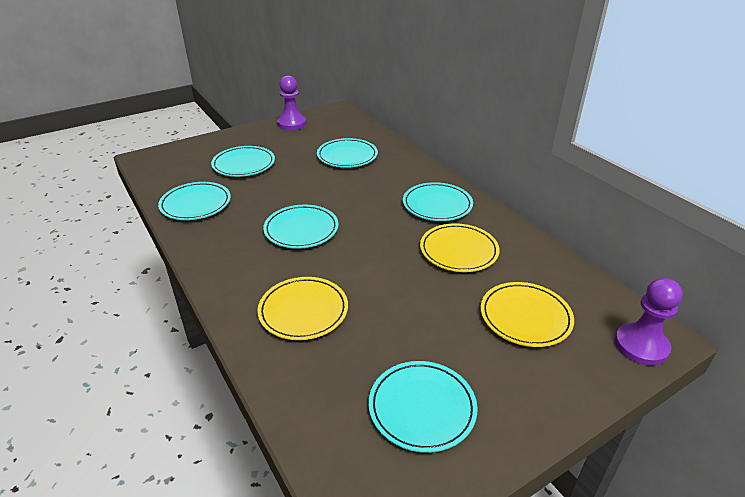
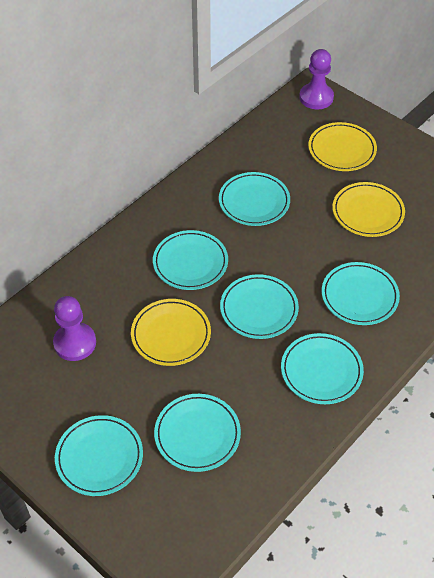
turquoise plate: [158,182,231,220] [211,146,275,177] [263,205,339,249] [317,138,378,168] [369,361,477,453] [403,182,473,221] = 6 -> [55,415,143,496] [153,230,228,290] [154,394,241,472] [219,172,290,226] [220,274,299,339] [281,333,364,404] [322,262,400,325] = 7

